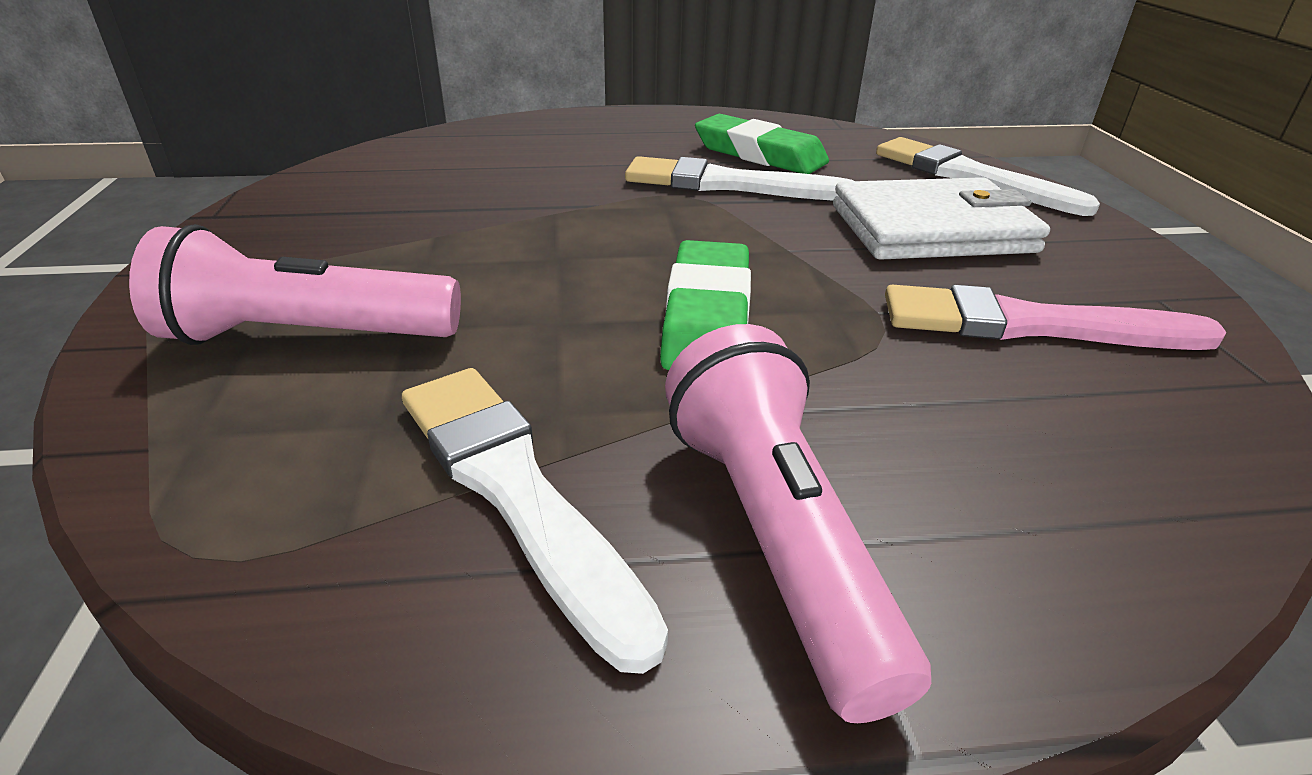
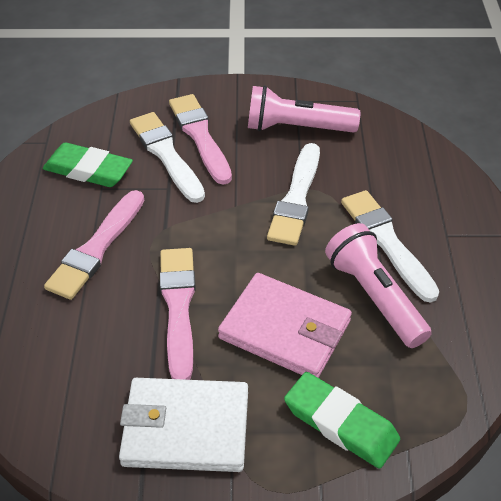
pink brush: [885,285,1226,350] = 1 -> [44,190,144,300] [160,248,196,380] [169,94,232,185] = 3
pink wallet: none = 0 -> [218,273,352,378] = 1

